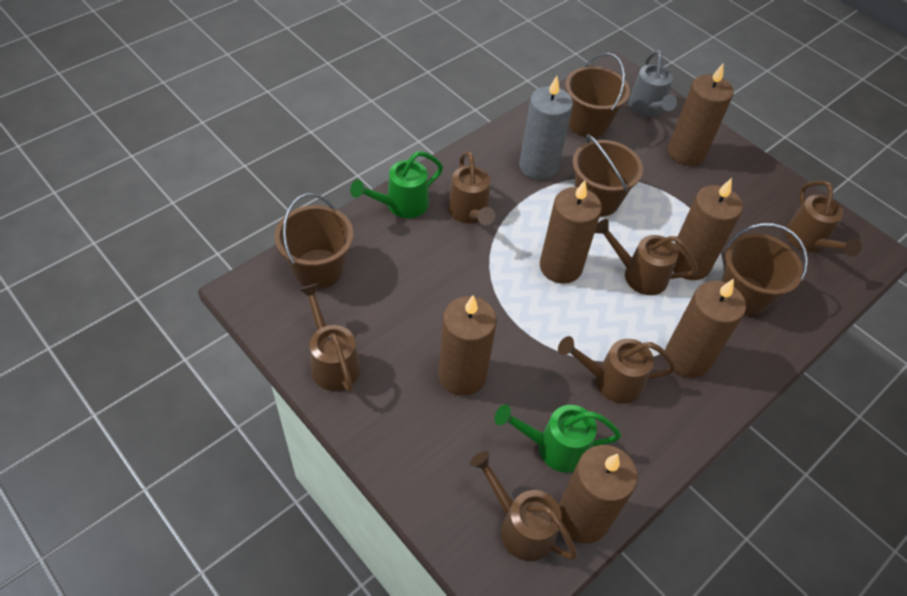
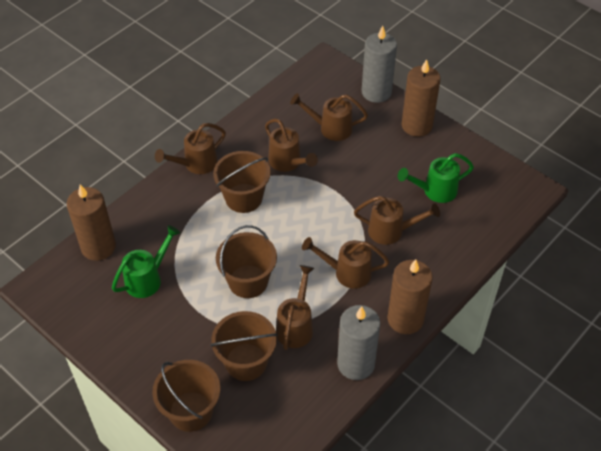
brown candle: [438,295,497,396] [540,180,602,284] [559,445,638,544] [665,279,746,378] [668,64,734,166] [673,178,743,280] = 6 -> [67,184,116,261] [387,259,433,334] [401,59,441,137] = 3
grey candle: [519,76,573,180] = 1 -> [337,305,380,380] [362,25,397,103] = 2
grey watering can: [628,50,677,116] = 1 -> none = 0

